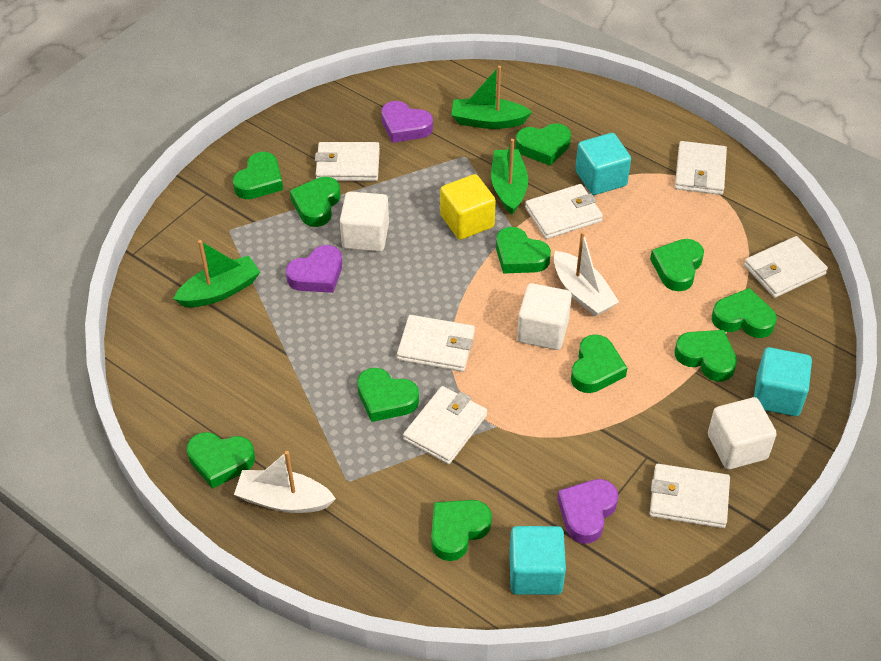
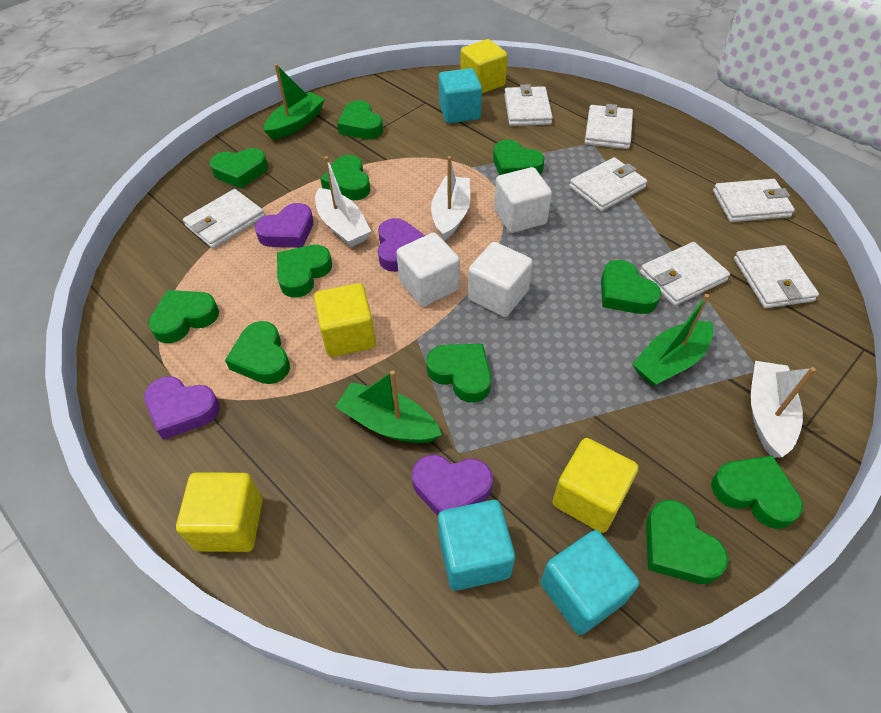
purple heart: [286,245,342,293] [381,101,433,143] [557,479,618,544] = 3 -> [144,376,220,440] [255,203,314,248] [378,218,425,272] [412,455,493,516] = 4
white boat: [234,451,336,513] [554,231,619,316] = 2 -> [315,156,371,247] [431,156,470,241] [751,361,816,458] = 3
yellow cube: [440,174,496,240] = 1 -> [176,472,263,552] [314,283,376,357] [460,39,508,93] [552,438,639,533] = 4

